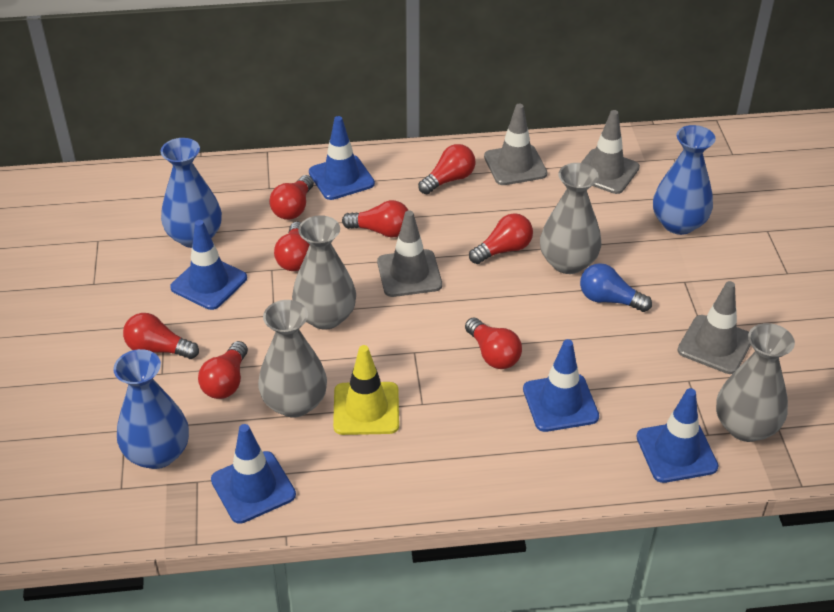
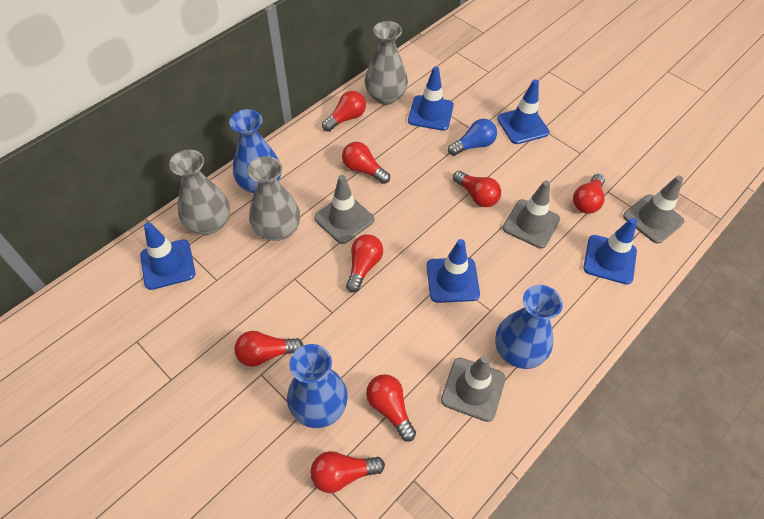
grey vase: [258,300,327,418] [292,215,356,330] [540,163,601,274] [716,323,795,442] = 4 -> [169,150,230,234] [247,156,300,241] [365,21,408,105] = 3
yellow traffic cone: [333,345,399,435] = 1 -> none = 0

